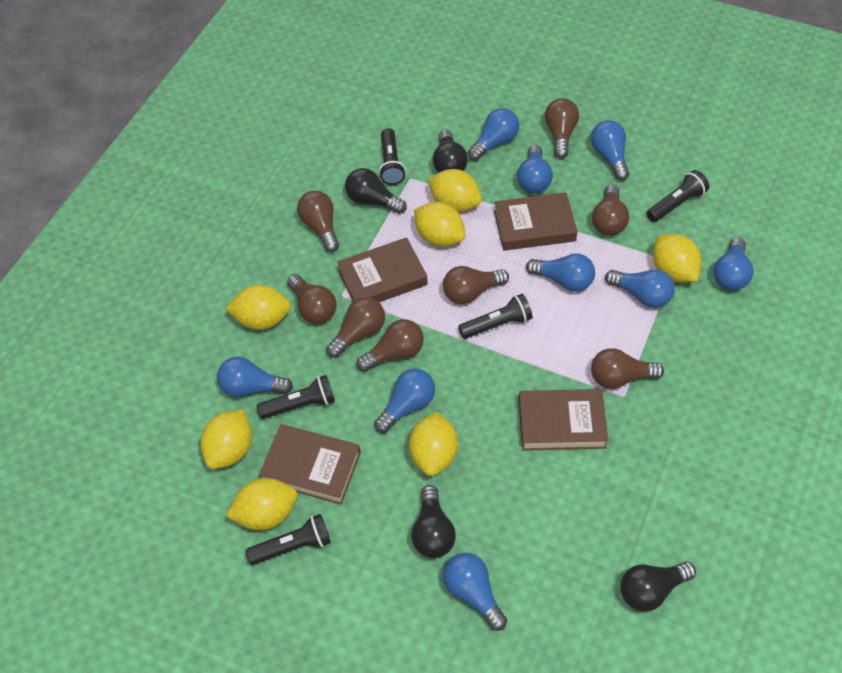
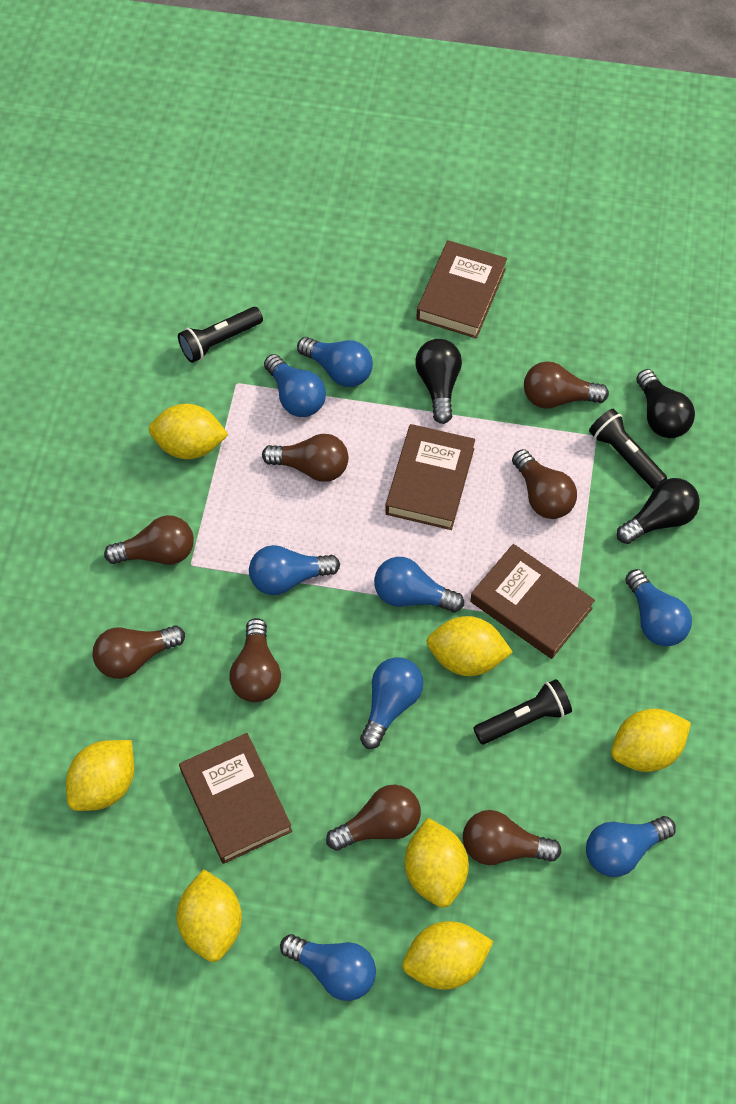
black flashlight: [246,514,331,565] [256,375,335,419] [379,128,406,185] [458,294,533,339] [647,170,709,222] = 5 -> [178,307,263,363] [473,679,572,744] [589,409,667,489] = 3
black light bulb: [345,168,407,214] [411,485,456,558] [433,129,468,173] [620,561,696,612] = 4 -> [415,339,462,424] [617,478,700,544] [636,369,695,438] = 3
blue light bulb: [217,357,293,397] [374,369,435,433] [443,553,507,631] [468,108,519,161] [517,144,553,193] [526,253,595,292] [591,120,629,181] [605,269,675,308] [713,237,754,291] = 9 -> [249,545,340,595] [264,354,326,417] [280,934,376,1001] [297,337,373,387] [360,657,424,749] [374,557,464,612] [586,816,676,877] [625,569,692,646] = 8

